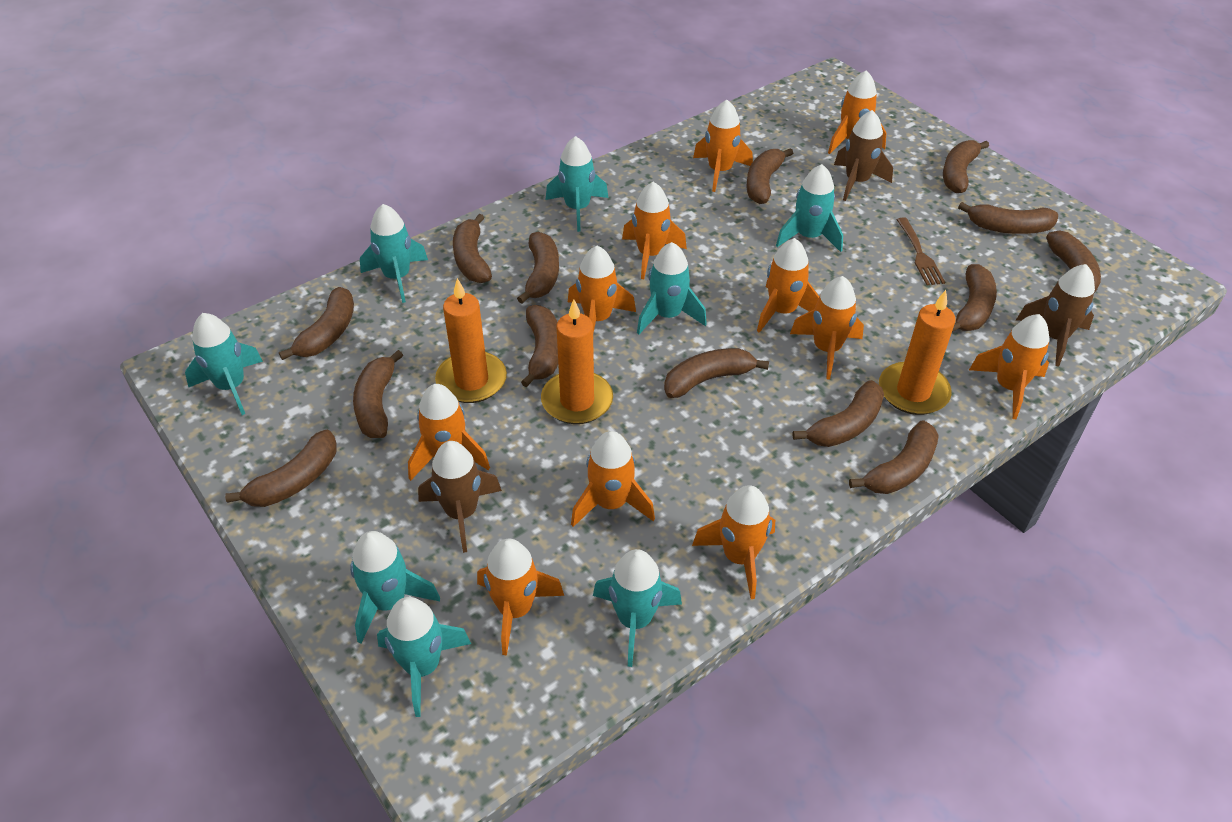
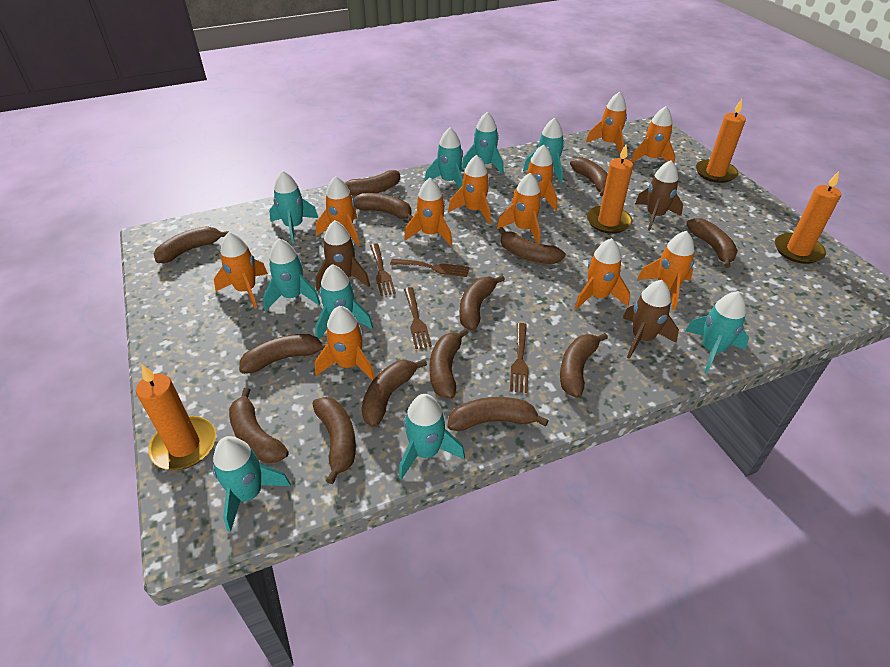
brown fork: [897,217,945,285] = 1 -> [370,243,396,296] [390,259,469,277] [404,287,432,349] [510,323,529,393] = 4
orange candle: [435,278,507,403] [541,299,613,424] [879,290,956,415] = 3 -> [136,364,216,470] [587,144,633,234] [696,99,746,183] [775,171,841,264] = 4
turquoise rocket: [185,313,263,415] [350,531,440,644] [360,204,428,303] [377,597,471,717] [546,136,609,232] [593,549,682,667] [637,242,707,334] [776,164,843,252] = 8 -> [213,436,291,532] [263,238,321,311] [269,170,318,244] [315,264,373,339] [399,394,465,480] [425,128,463,189] [462,112,504,174] [523,118,564,184] [685,291,749,373] = 9

